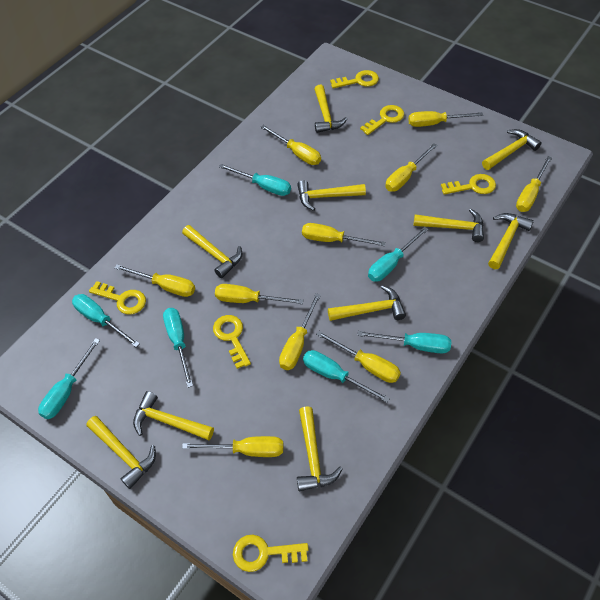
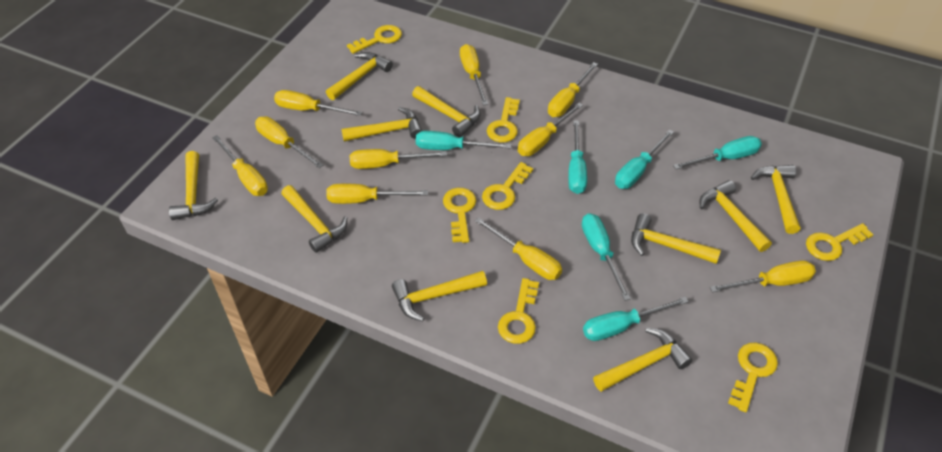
turquoise screwdriver: [38,338,100,419] [72,294,140,347] [163,308,193,388] [219,164,291,196] [303,350,390,403] [357,331,451,353] [368,227,429,281] = 7 -> [416,131,511,150] [568,120,587,194] [582,213,631,301] [583,297,689,341] [615,129,674,189] [673,136,762,169] = 6
yellow key: [89,281,146,314] [213,315,251,369] [233,535,309,572] [330,70,379,88] [360,105,404,135] [441,174,496,195] = 6 -> [347,25,402,54] [443,188,476,243] [482,162,533,210] [487,97,520,142] [498,278,539,344] [728,343,778,412] [806,223,873,261] = 7

